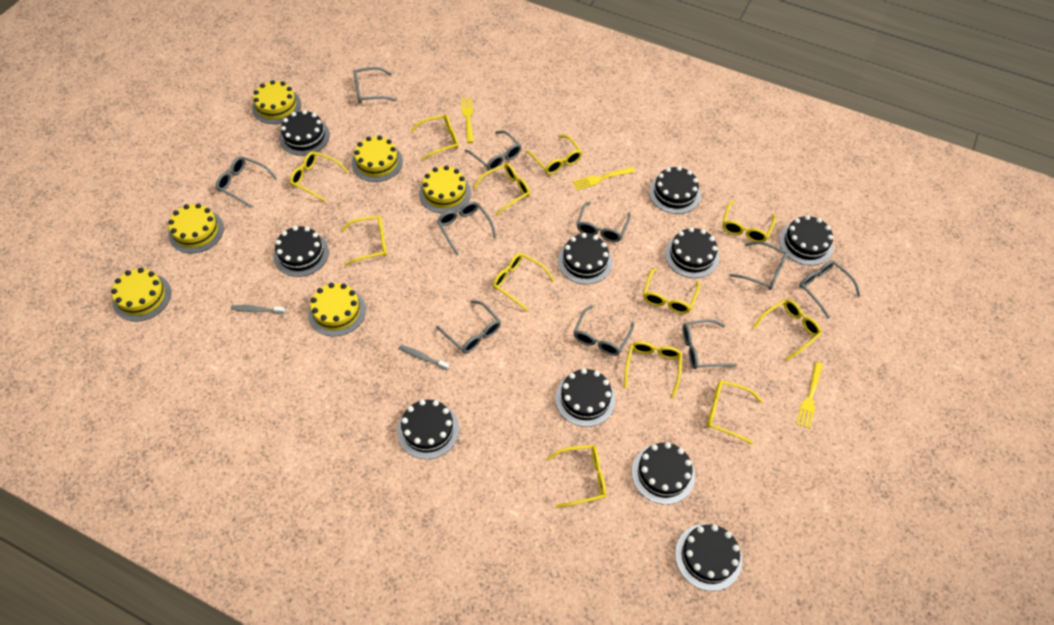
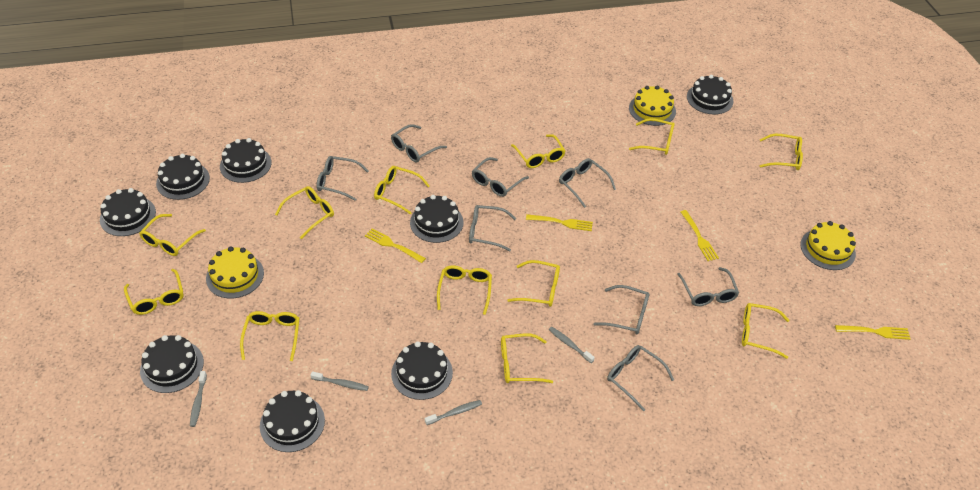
black cake: [273,226,329,277] [279,110,330,156] [397,399,459,459] [555,368,616,427] [558,233,613,284] [632,442,695,505] [649,166,701,214] [665,227,719,278] [675,524,742,591] [779,215,833,266] = 10 -> [100,188,156,236] [140,335,204,393] [156,154,210,200] [220,138,272,183] [260,390,325,452] [391,341,453,400] [410,195,463,243] [687,75,733,114] = 8
grey glasses: [216,156,277,208] [353,67,397,103] [436,300,501,353] [437,201,497,255] [465,130,521,171] [573,305,634,356] [577,201,631,242] [683,319,737,369] [730,241,788,290] [799,260,861,319] = 10 -> [316,156,369,201] [391,124,447,163] [469,205,516,251] [472,157,529,197] [559,158,616,208] [593,285,650,334] [607,345,674,411] [677,267,739,306] = 8
grey toothbrush: [231,305,286,314] [399,345,450,371] = 2 -> [190,371,207,427] [311,371,369,391] [425,400,482,425] [549,327,595,363] = 4
yellow cake: [111,268,171,321] [168,203,224,253] [252,80,301,124] [308,283,366,337] [352,135,403,182] [419,165,471,214] = 6 -> [206,247,264,299] [629,85,676,126] [800,221,856,270] = 3
yellow fork: [461,98,474,143] [572,167,635,190] [796,362,823,429] = 3 -> [365,228,426,263] [526,214,593,231] [681,210,719,261] [835,325,910,340] = 4

